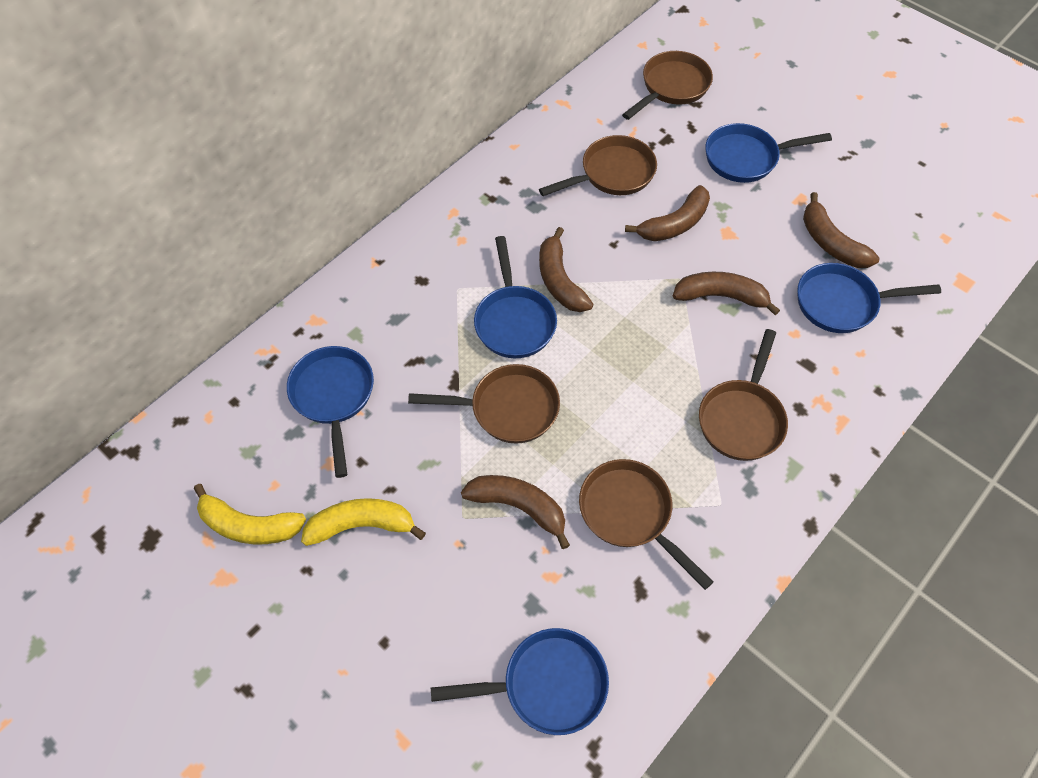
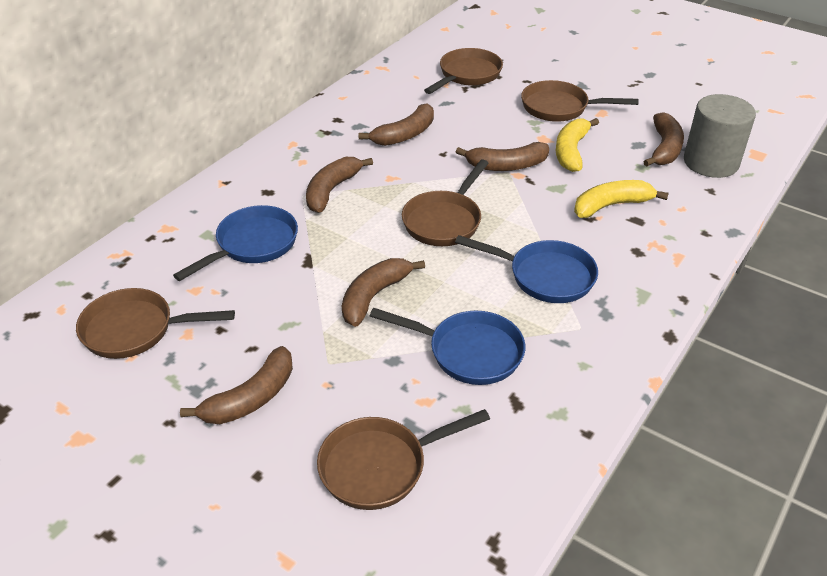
blue pan: [287,346,374,478] [431,628,609,735] [474,236,557,358] [705,123,832,183] [797,263,941,333] = 5 -> [173,205,298,281] [370,308,525,385] [455,235,598,303] = 3
brown banana: [461,475,570,549] [539,227,593,312] [625,185,710,241] [673,272,780,315] [803,192,880,268] = 5 -> [180,346,293,424] [306,157,373,213] [342,258,425,327] [359,103,434,146] [456,142,549,171] [643,112,684,167] = 6
grey cylinder: none = 0 -> [684,94,756,178] = 1

